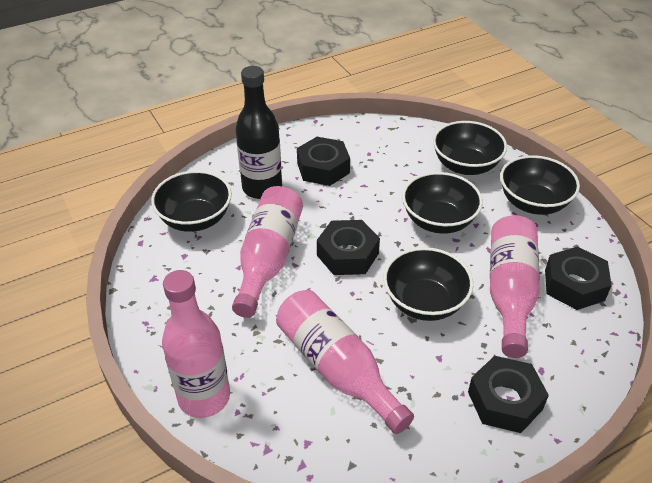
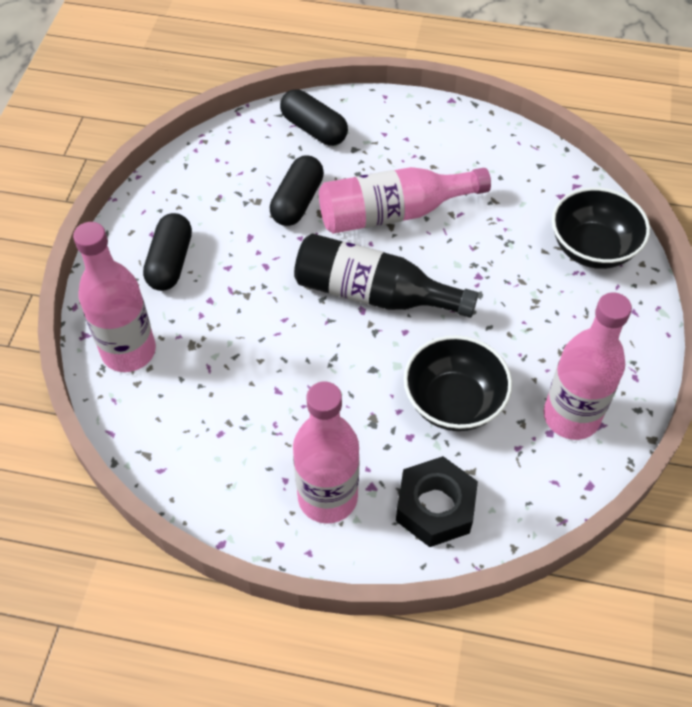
black bowl: [151,170,232,232] [383,247,473,321] [402,172,483,234] [433,121,507,175] [500,155,580,215] = 5 -> [404,335,512,431] [552,187,650,269] = 2
black capsule: none = 0 -> [143,213,192,291] [270,155,324,226] [280,89,348,146] = 3
black nut: [297,137,350,186] [317,220,380,275] [468,356,549,433] [545,246,612,310] = 4 -> [396,456,478,547] = 1

